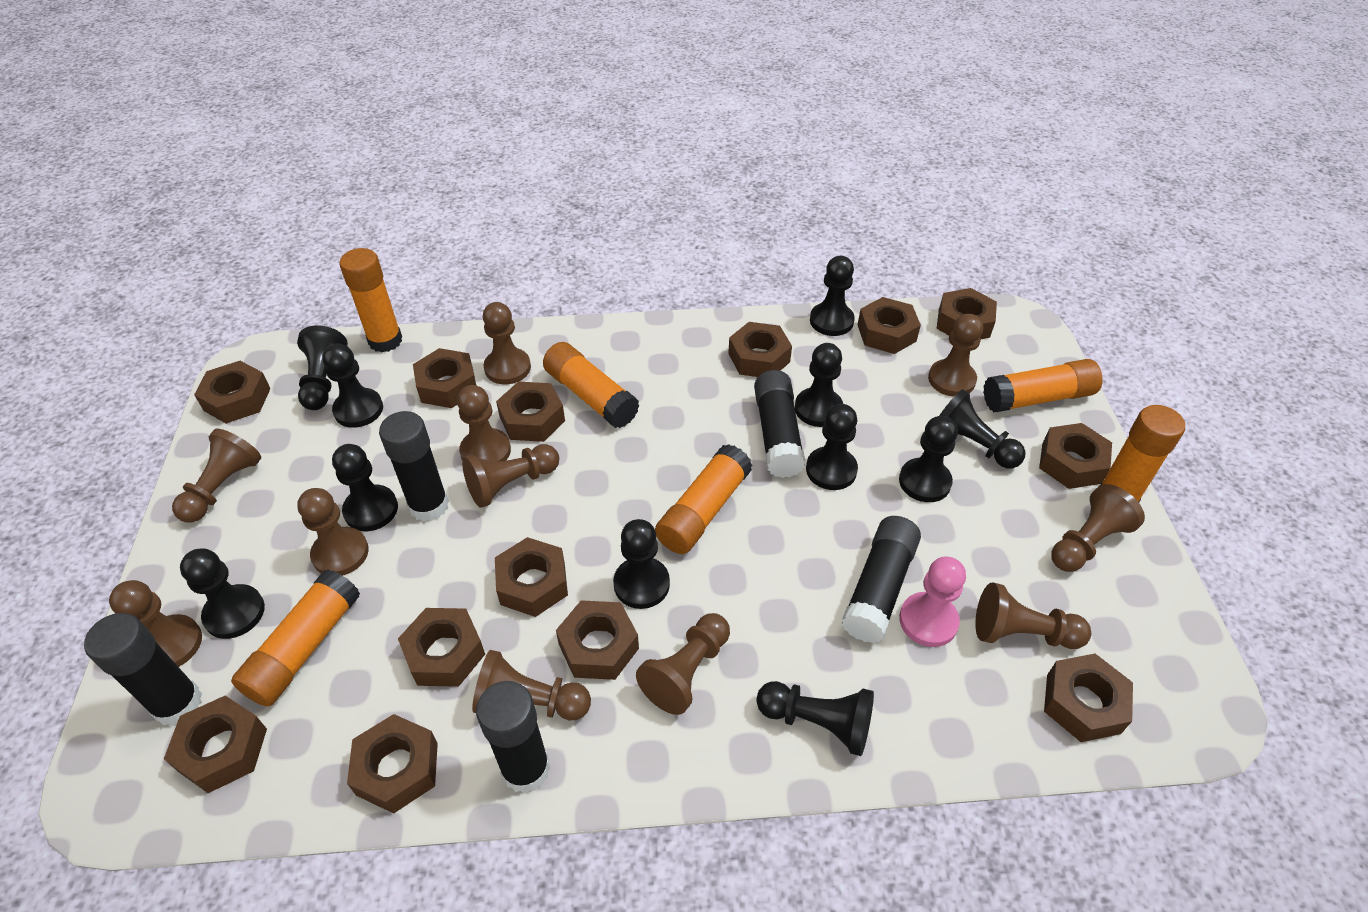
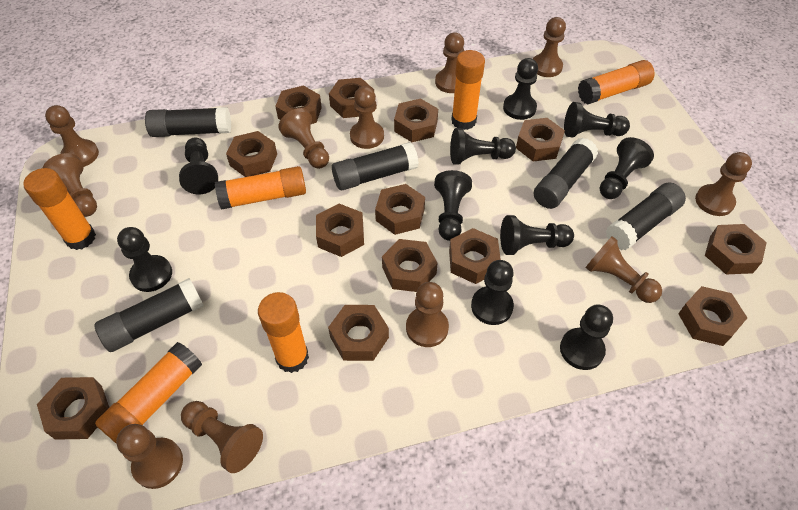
black pawn: [180,549,265,639] [297,325,348,410] [323,343,383,428] [332,444,398,531] [613,519,670,609] [756,681,874,756] [795,343,843,427] [806,404,858,490] [810,256,855,336] [899,416,958,502] [939,389,1026,468] = 11 -> [117,227,172,292] [179,138,218,194] [434,170,472,241] [450,128,516,165] [471,260,514,325] [500,215,574,255] [503,58,538,120] [560,305,613,370] [564,102,630,138] [600,137,654,199] = 10
pink pawn: [899,556,966,647] = 1 -> none = 0

